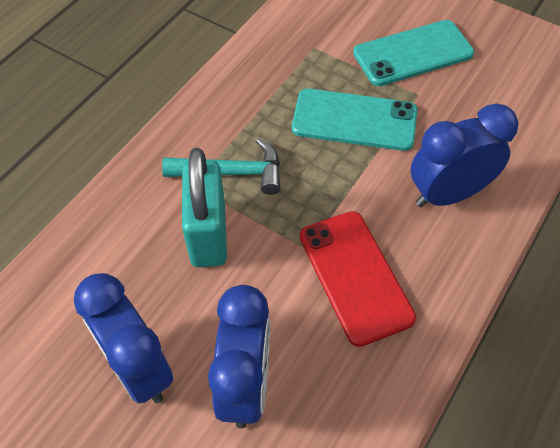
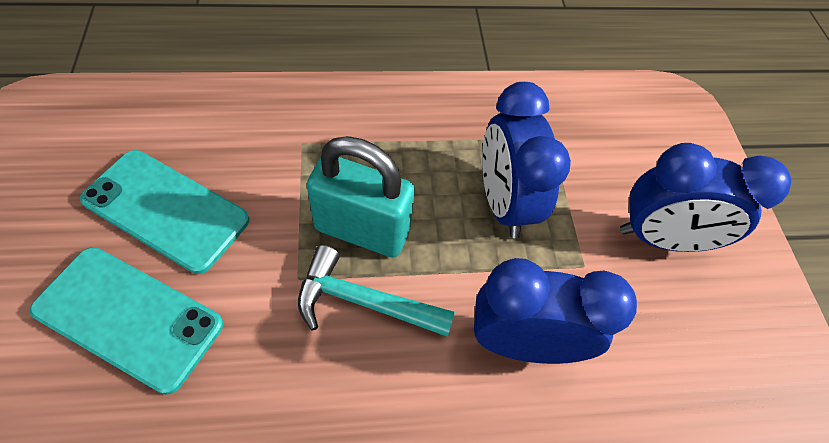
red phone: [300,211,416,347] = 1 -> none = 0

